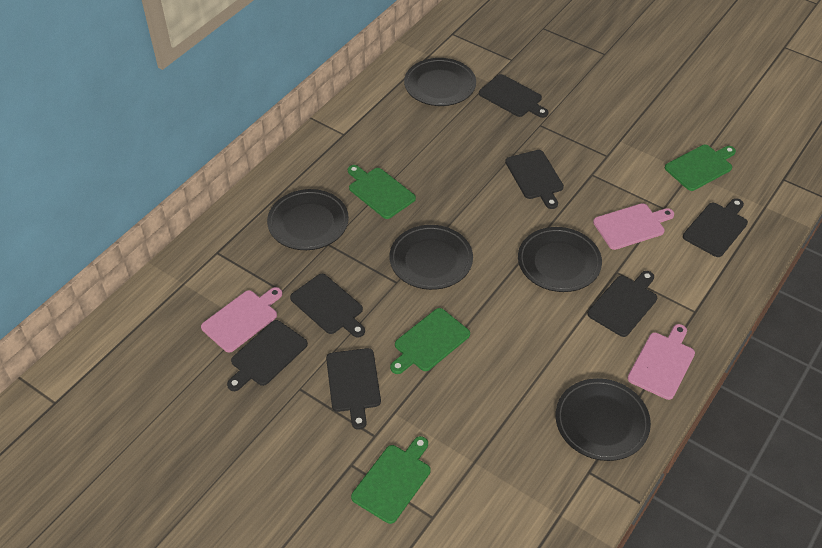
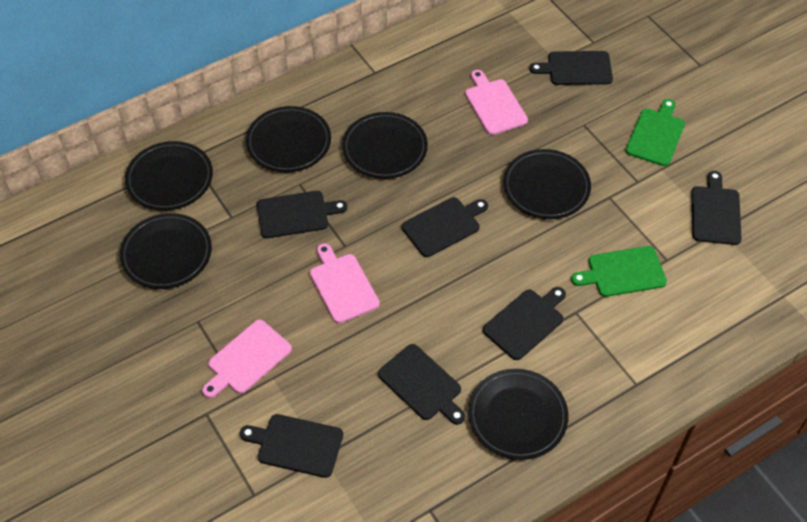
black plate: [267,189,349,250] [389,225,473,290] [404,58,476,106] [518,227,602,292] [556,378,651,461] = 5 -> [120,213,212,289] [125,141,213,211] [246,106,331,172] [342,112,428,179] [468,369,568,460] [503,149,591,219] = 6
green cutting board: [348,165,416,219] [351,436,431,524] [390,308,470,374] [665,145,736,191] = 4 -> [571,246,667,297] [626,99,685,166] = 2

